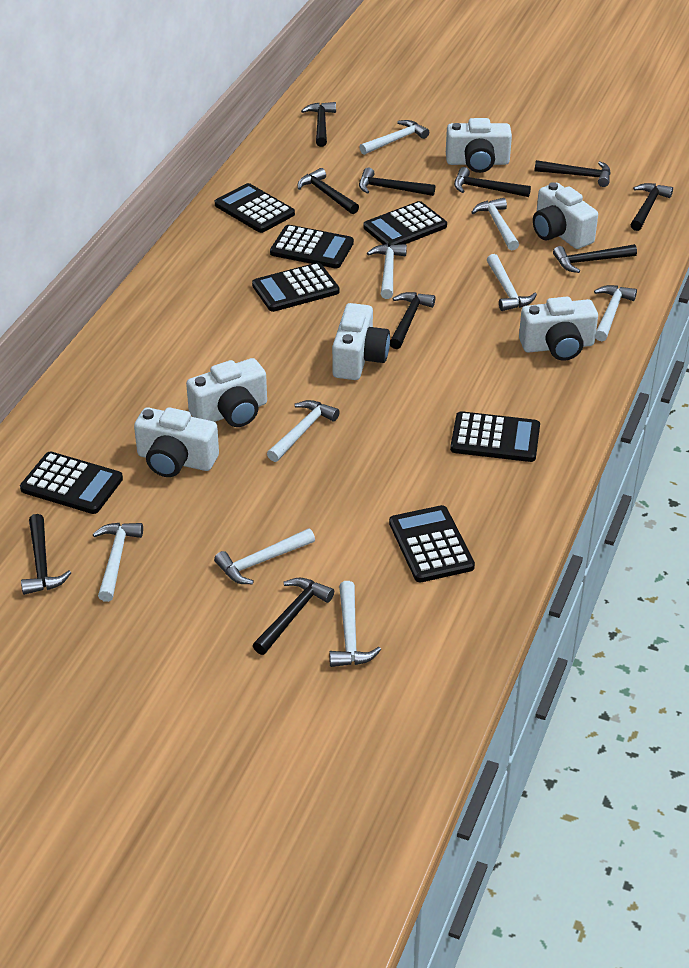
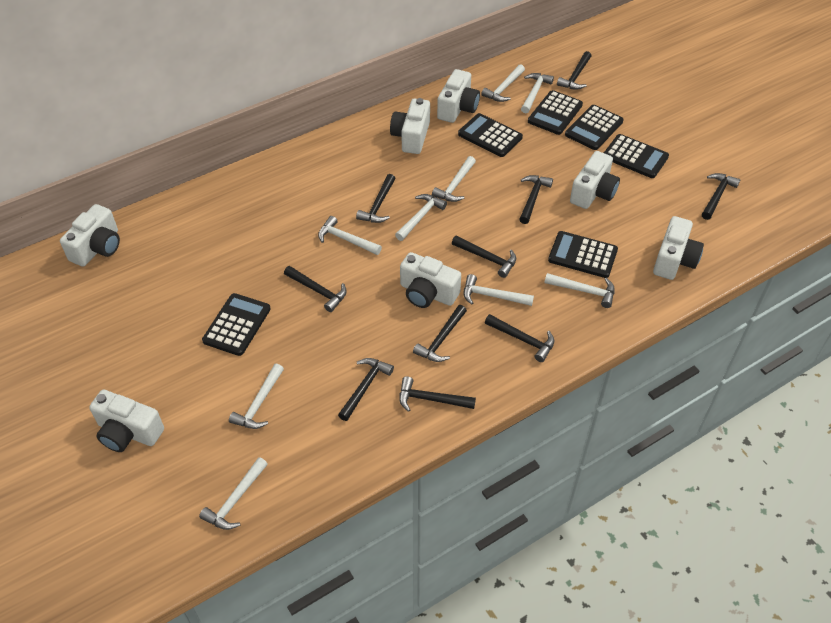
black calculator: [20,452,123,514] [215,183,295,233] [252,262,340,312] [270,225,354,268] [363,201,447,247] [389,505,475,582] [450,411,540,462] = 7 -> [202,293,271,356] [458,113,523,157] [528,90,583,135] [548,231,618,278] [565,105,624,150] [604,134,669,178] = 6
white camera: [134,407,219,477] [186,358,267,427] [332,303,390,380] [446,118,512,173] [519,297,598,361] [533,182,598,249] = 6 -> [60,204,120,267] [89,390,164,452] [390,98,430,154] [400,252,461,308] [437,69,480,123] [570,151,620,209] [653,216,704,280] = 7

